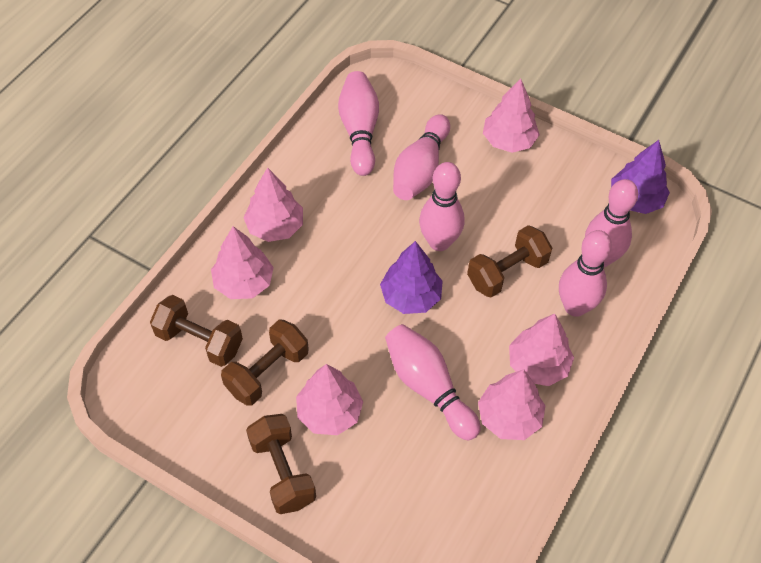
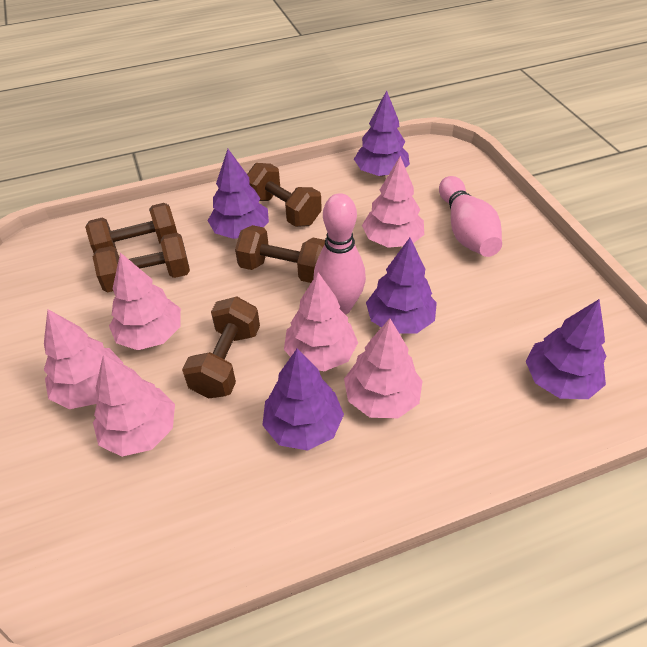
brown dumbbell: [150,295,243,367] [221,320,309,406] [246,414,316,514] [467,225,552,298] = 4 -> [85,203,177,253] [93,233,190,292] [182,297,260,398] [235,225,325,283] [247,163,322,227] = 5
pink bowling pin: [338,71,379,176] [385,324,481,440] [393,114,450,200] [419,162,464,251] [559,230,612,317] [585,179,638,267] = 6 -> [314,193,366,315] [439,176,502,257] = 2
purple tree: [380,241,443,314] [611,140,670,214] = 2 -> [208,149,269,239] [262,348,344,451] [354,90,410,176] [366,238,437,334] [526,299,606,399] = 5

